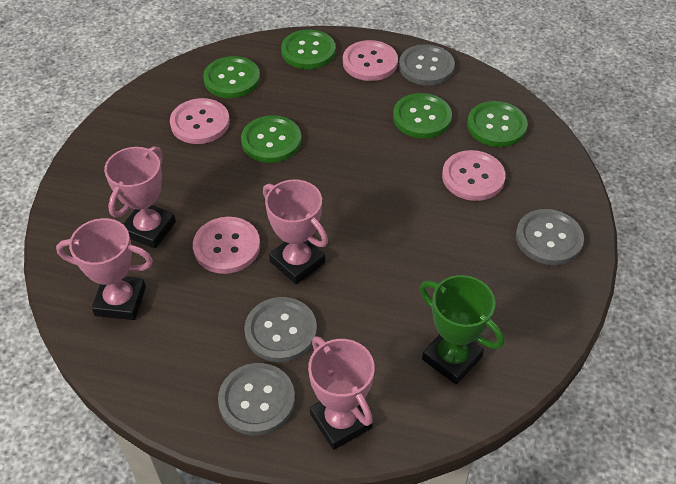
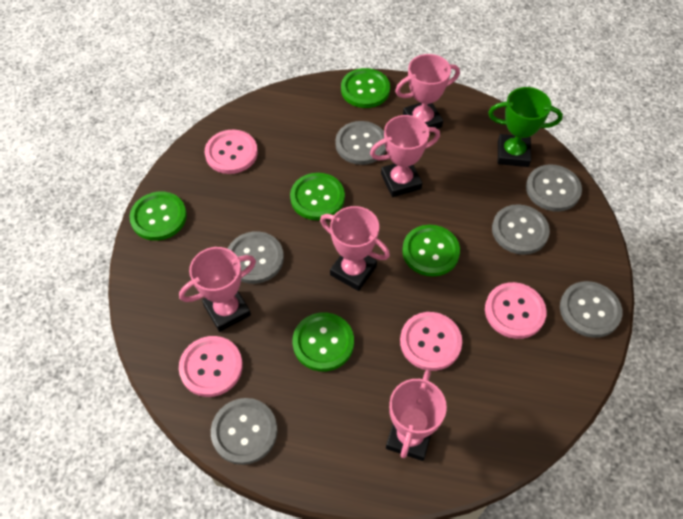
grey button: [218,363,295,436] [244,297,317,362] [399,44,455,86] [516,209,584,265] = 4 -> [211,398,277,465] [228,231,284,284] [335,121,386,165] [492,204,550,255] [526,164,582,212] [560,281,623,338] = 6
pink trophy: [56,218,153,320] [104,146,176,249] [263,180,328,284] [308,336,375,450] = 4 -> [179,247,256,332] [320,206,390,291] [370,115,440,197] [386,370,447,461] [395,54,460,129] = 5

